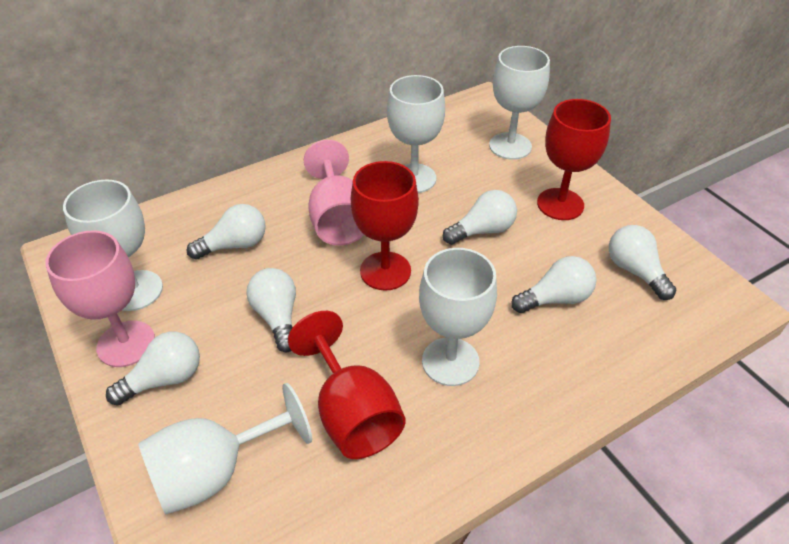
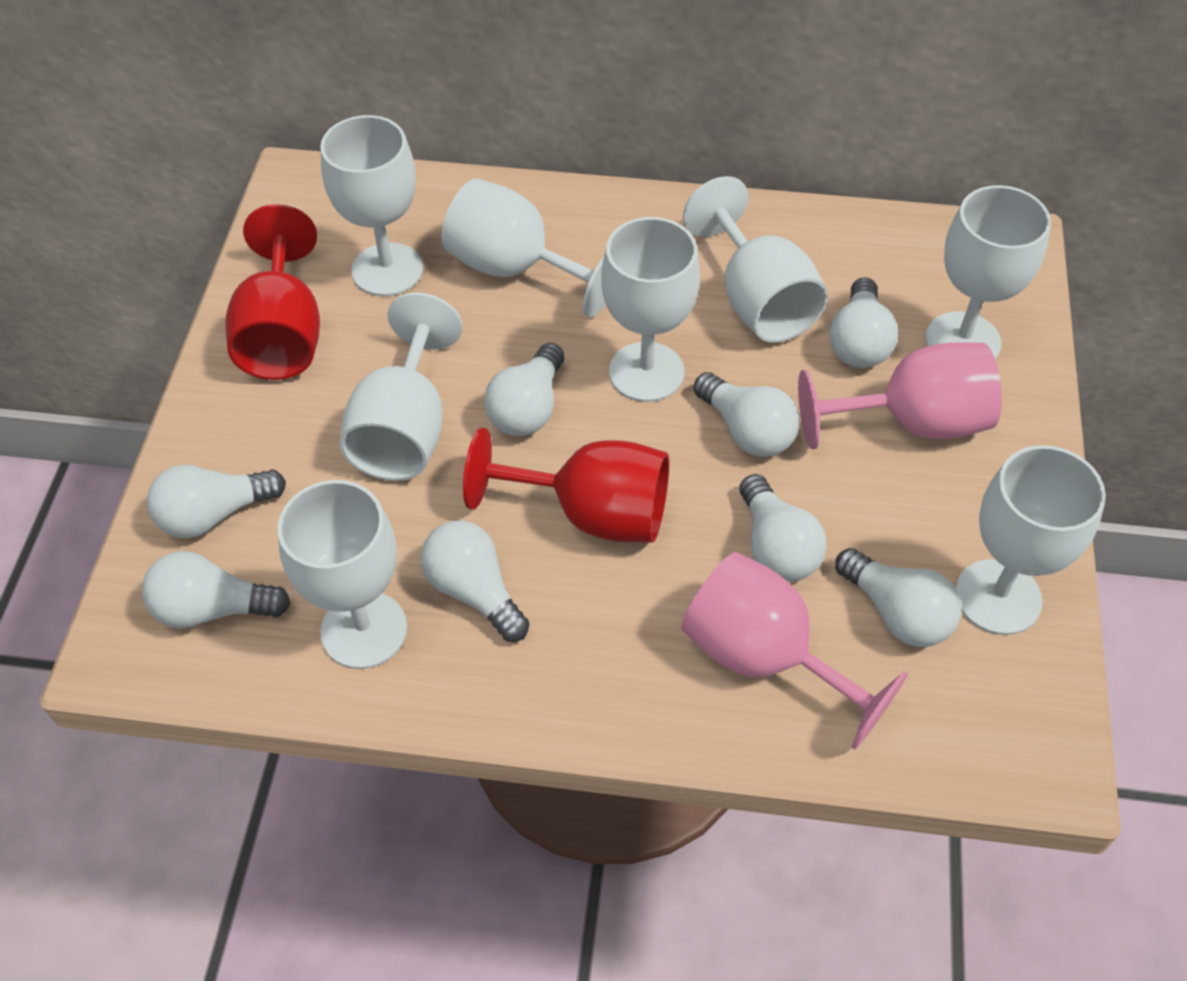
red goblet: [288,311,406,459] [351,161,419,290] [537,99,611,220] = 3 -> [226,204,320,380] [463,428,669,543] = 2
white goblet: [63,180,163,311] [138,383,312,515] [387,75,445,193] [419,248,497,386] [489,46,550,160] = 5 -> [277,480,407,669] [320,115,423,296] [339,292,463,481] [441,179,606,317] [601,217,700,402] [683,176,828,343] [926,185,1051,359] [956,445,1106,635] = 8
white light bulb: [106,332,200,406] [187,204,266,260] [247,268,296,352] [443,190,517,245] [511,256,597,313] [609,225,676,300] = 6 -> [142,551,291,628] [147,465,286,538] [421,521,530,642] [484,343,564,436] [694,372,800,457] [739,474,827,582] [829,277,898,368] [835,548,962,647] = 8

